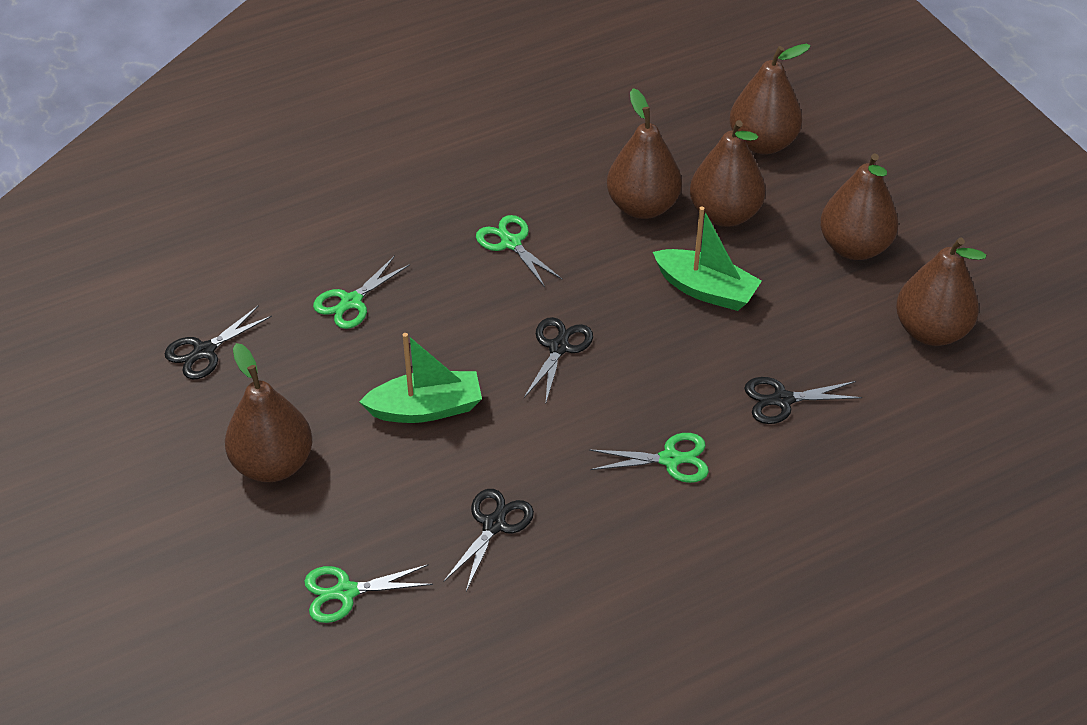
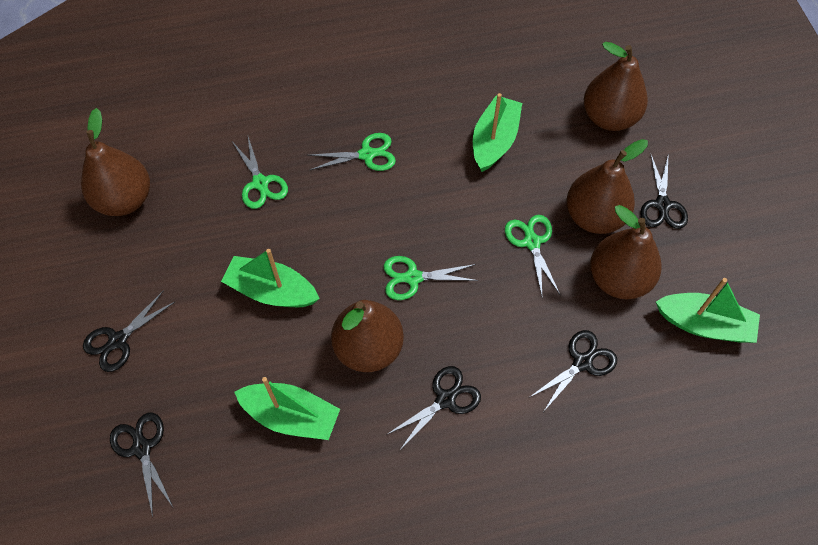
black scissors: [165,305,272,379] [444,489,534,591] [524,317,593,405] [744,377,862,424] = 4 -> [83,290,176,372] [110,413,173,517] [386,366,481,451] [530,330,617,411] [640,153,688,229] = 5
brown pear: [225,343,312,482] [607,88,682,219] [690,120,765,227] [729,44,811,154] [820,153,898,260] [896,237,986,346] = 6 -> [81,108,150,216] [331,300,404,372] [567,139,648,234] [584,42,648,131] [590,205,662,299] = 5
green boat: [359,333,482,423] [653,207,762,311] = 2 -> [221,249,320,307] [234,377,340,440] [473,93,522,172] [656,278,760,343] = 4

